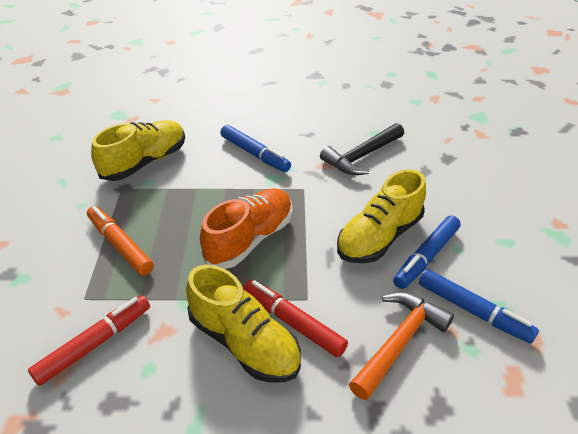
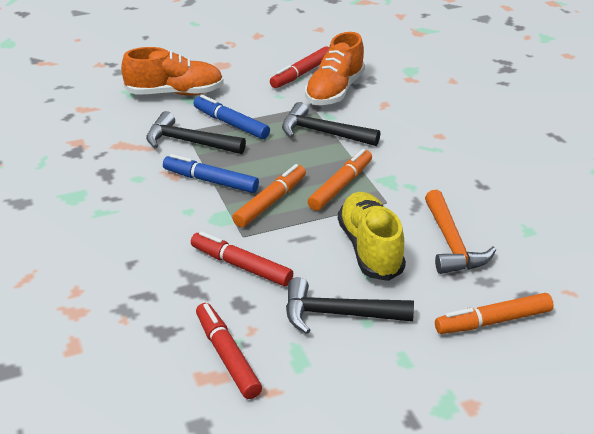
black hammer: [320,123,404,175] = 1 -> [146,111,246,154] [282,102,380,146] [286,277,414,334] = 3
blue marker: [220,125,291,172] [393,216,461,289] [419,269,539,344] = 3 -> [163,154,259,193] [194,95,270,139] = 2
orange marker: [87,206,154,275] = 1 -> [232,164,306,228] [308,149,372,211] [435,293,554,334] = 3
orange shoe: [200,188,292,269] = 1 -> [121,47,224,95] [305,32,365,105] = 2
red marker: [28,295,150,386] [243,279,348,357] = 2 -> [191,231,293,286] [196,303,262,399] [270,46,329,88] = 3
yellow shoe: [91,120,185,181] [186,265,301,383] [337,169,426,263] = 3 -> [338,192,406,281] = 1

